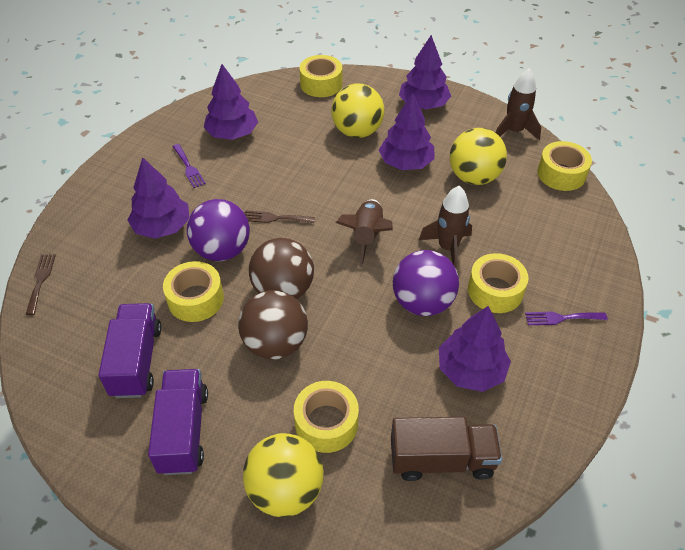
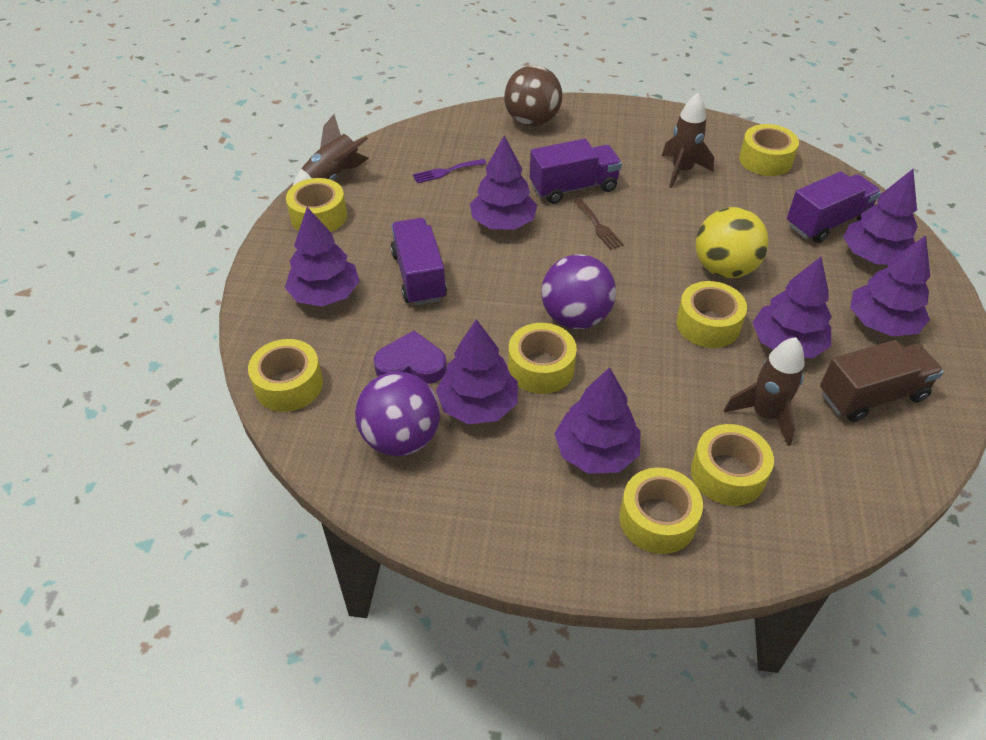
brown ball: [238,290,308,360] [249,238,314,299] = 2 -> [504,65,562,127] = 1
brown fork: [25,254,56,315] [245,210,315,223] = 2 -> [573,199,624,250] = 1
purple fork: [173,144,206,188] [525,312,607,325] = 2 -> [413,159,486,183] = 1
purple heart: none = 0 -> [374,331,447,384] = 1
purple tree: [128,157,189,239] [203,64,258,140] [379,93,435,170] [399,35,451,109] [439,306,511,392] = 5 -> [285,207,360,306] [436,319,518,424] [470,136,537,230] [554,367,641,474] [752,257,832,358] [843,169,918,265] [850,236,930,336] = 7
purple truck: [99,303,162,398] [148,369,208,475] = 2 -> [391,218,447,306] [530,139,622,204] [787,171,881,243] = 3
yellow ball: [243,433,324,517] [331,84,384,138] [450,128,507,185] = 3 -> [696,207,769,278] = 1
yellow tape: [163,261,224,322] [294,381,359,453] [300,55,342,97] [468,253,529,313] [537,141,592,191] = 5 -> [248,339,323,412] [286,178,347,232] [508,323,577,394] [620,467,703,554] [676,281,747,348] [691,424,774,506] [739,124,799,176] = 7

